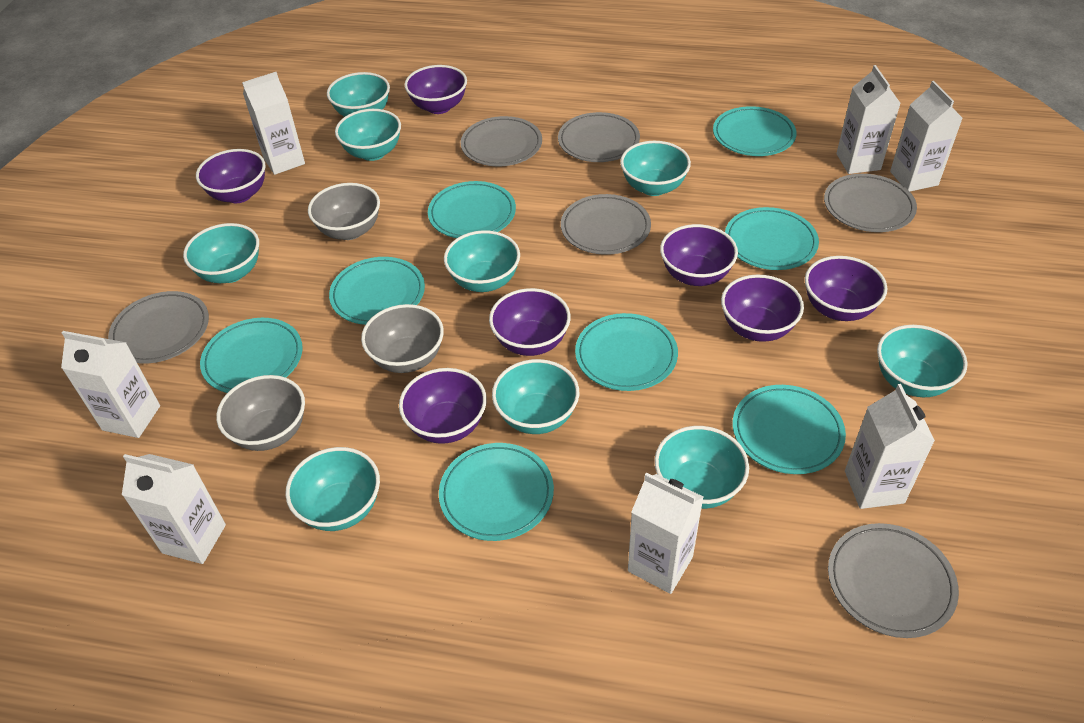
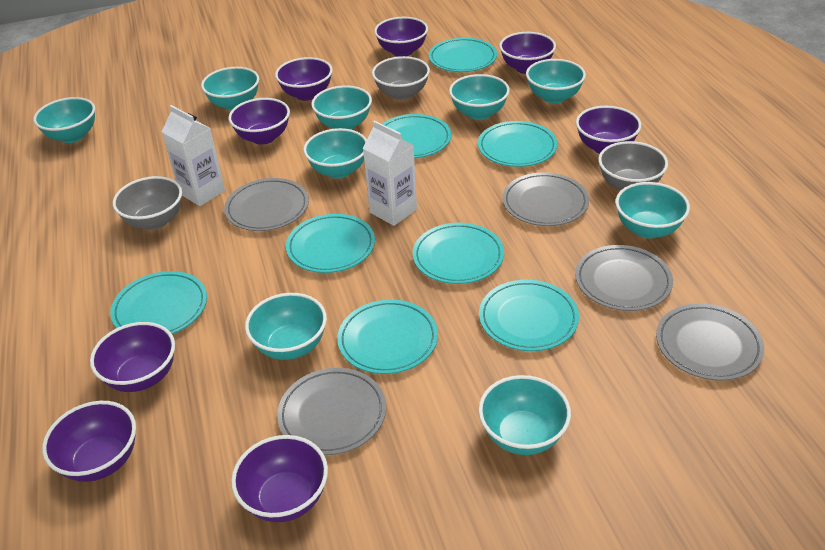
grey plate: [108,291,209,364] [461,116,542,166] [558,112,640,162] [561,194,651,255] [824,174,917,232] [828,523,959,638] = 6 -> [224,178,309,231] [277,368,386,455] [502,172,589,226] [575,245,673,311] [656,303,764,381] = 5
purple bowl: [196,149,265,203] [399,368,487,444] [404,65,467,114] [489,288,571,356] [660,224,738,286] [721,275,804,342] [805,256,887,321] = 7 -> [42,401,136,482] [90,322,175,392] [229,98,290,145] [231,435,328,522] [275,57,333,101] [374,17,428,57] [499,32,556,74] [576,106,641,154] = 8
white carton: [61,331,160,438] [122,454,226,564] [242,72,305,175] [628,473,703,594] [836,65,901,174] [845,384,935,509] [890,81,963,191] = 7 -> [162,105,225,206] [363,121,417,226] = 2

